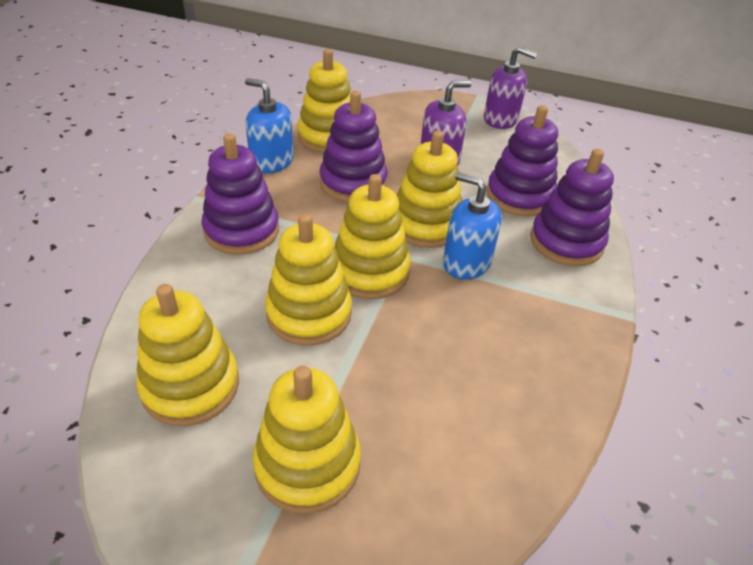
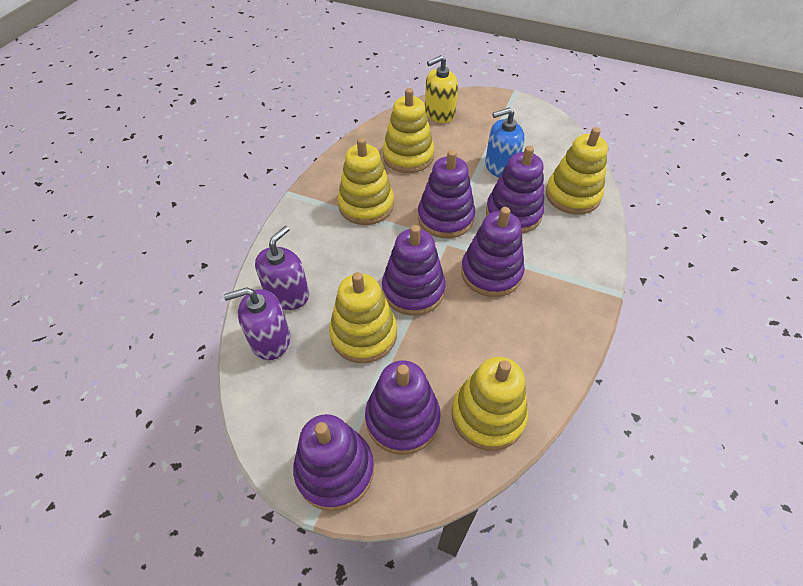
blue soap dispenser: [245,78,294,173] [443,172,502,280] = 2 -> [485,107,525,177] = 1
purple stacking toy: [202,133,279,255] [319,91,387,202] [487,105,558,217] [530,149,614,266] = 4 -> [293,414,374,511] [365,360,441,455] [382,225,446,316] [418,150,475,238] [461,207,525,297] [486,146,545,233] = 6
yellow soap dispenser: none = 0 -> [425,55,458,123] = 1
yellow stacking toy: [136,284,239,426] [253,366,361,514] [265,214,352,346] [297,49,351,153] [335,174,411,299] [397,131,462,248] = 6 -> [329,272,397,363] [338,137,394,225] [383,88,434,173] [452,357,528,451] [546,127,608,215] = 5

